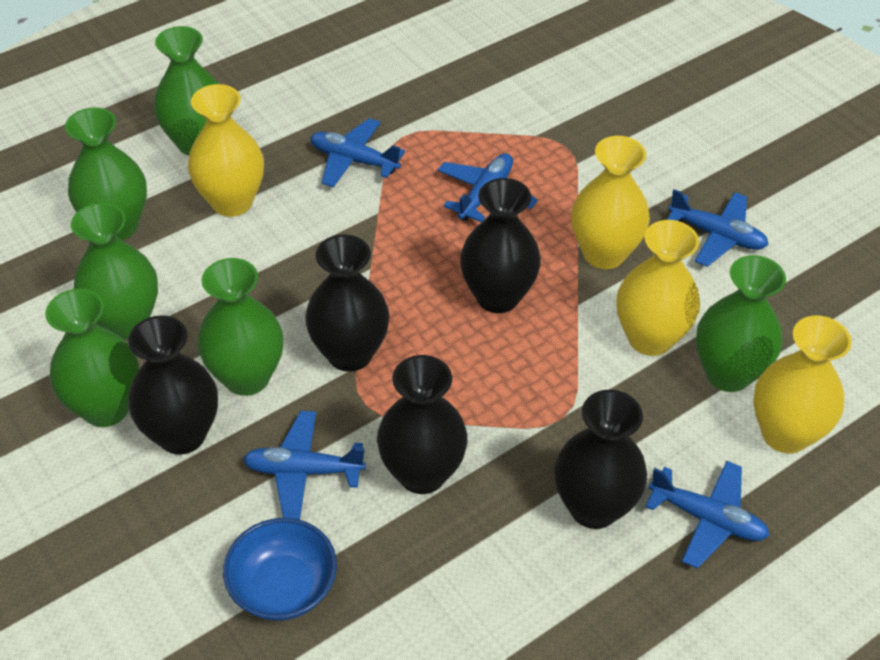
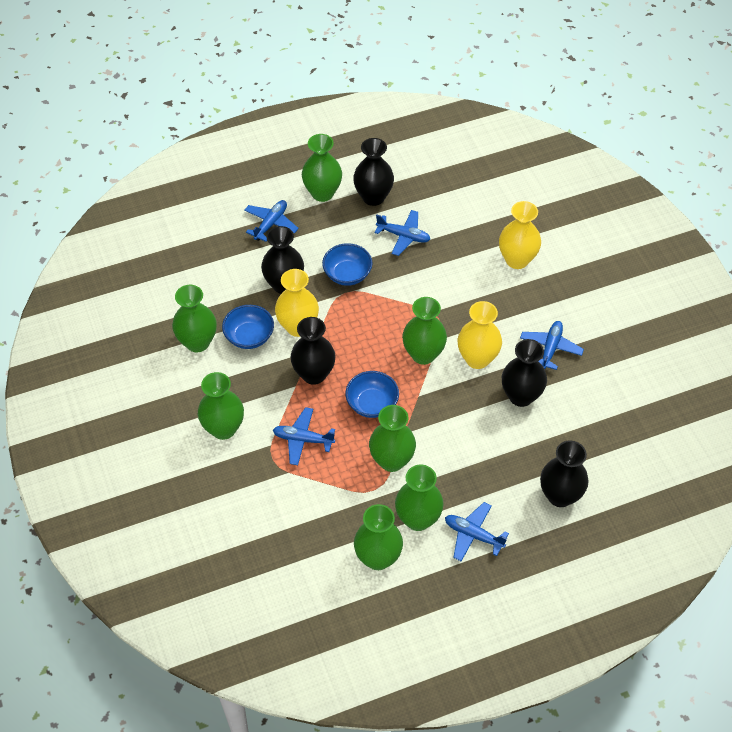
blue bowl: [223,518,337,621] = 1 -> [222,305,274,349] [322,243,372,286] [346,371,399,418] = 3
green vase: [45,289,139,427] [65,107,147,240] [71,202,158,339] [154,26,219,156] [197,258,284,396] [696,255,786,392] = 6 -> [172,285,217,352] [198,372,244,440] [302,134,342,202] [354,504,403,570] [369,405,416,472] [395,464,444,531] [402,297,447,365] = 7
yellow vase: [188,84,264,217] [571,136,650,269] [617,220,700,356] [753,315,852,453] = 4 -> [275,269,319,337] [458,301,502,369] [499,201,541,269] = 3

